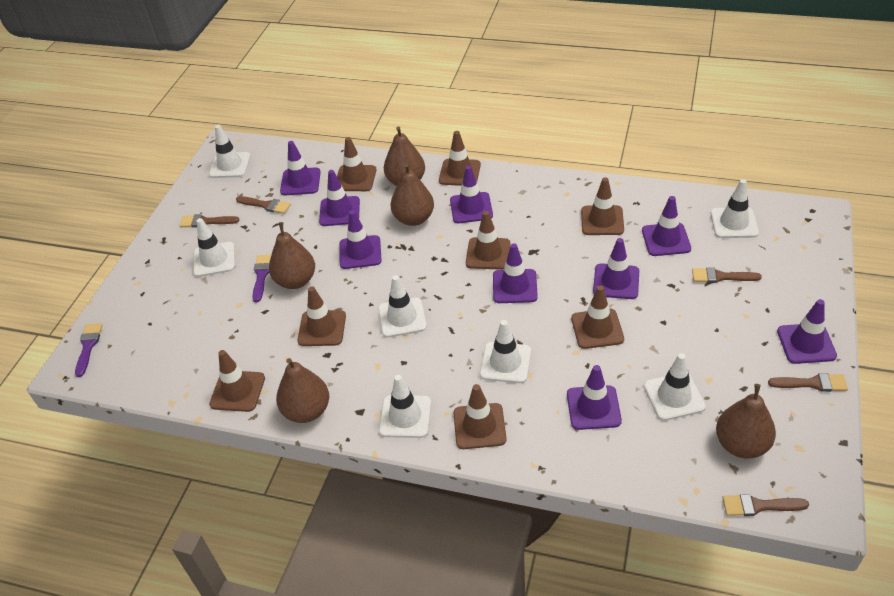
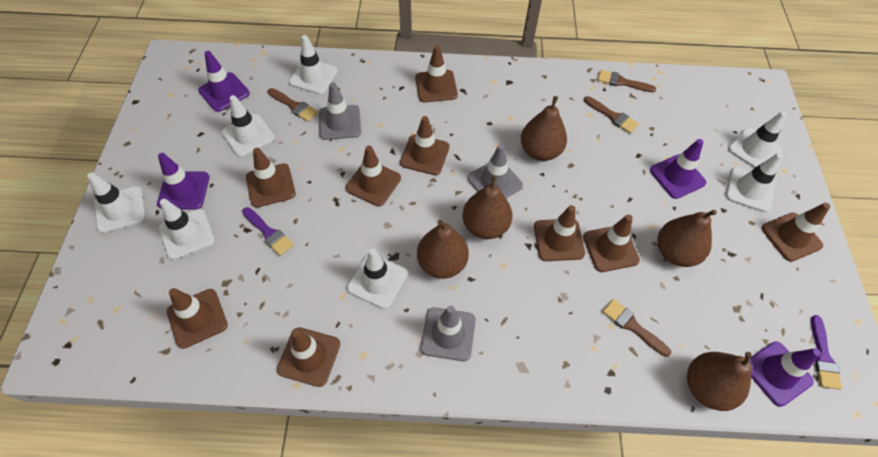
brown brush: [180,214,239,228] [236,196,291,214] [692,267,762,283] [722,494,809,516] [768,373,848,392] = 5 -> [268,88,318,122] [584,96,639,133] [597,70,656,92] [603,299,671,357] = 4
brown traffic cone: [209,350,265,412] [297,286,346,346] [337,137,376,191] [439,131,481,186] [454,384,507,449] [466,211,510,270] [571,285,624,349] [581,177,624,235] = 8 -> [167,288,228,349] [246,148,296,207] [277,327,340,387] [346,145,401,206] [400,116,450,175] [415,45,458,102] [534,205,585,261] [583,215,640,272] [761,202,830,262] = 9
grey traffic cone: none = 0 -> [319,82,361,140] [421,305,476,361] [467,144,523,198] = 3
purple traffic cone: [280,141,321,195] [319,170,360,226] [339,210,382,269] [450,166,493,223] [493,243,538,303] [567,365,622,430] [593,238,639,299] [642,196,691,256] [777,299,837,364] = 9 -> [157,153,209,210] [198,51,250,112] [650,139,706,199] [749,342,821,407] = 4

